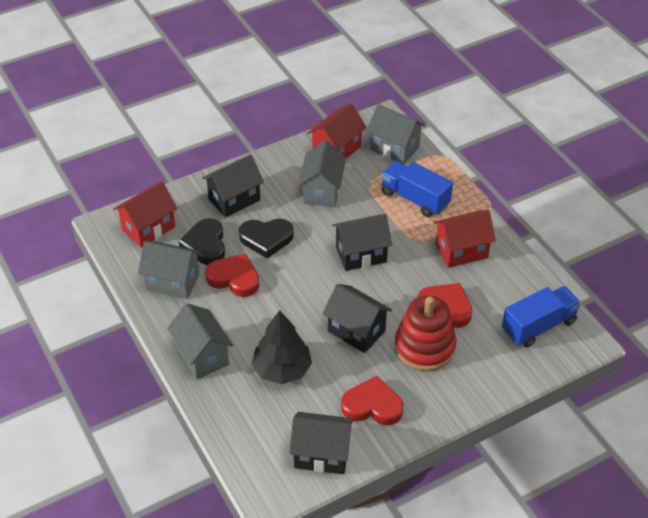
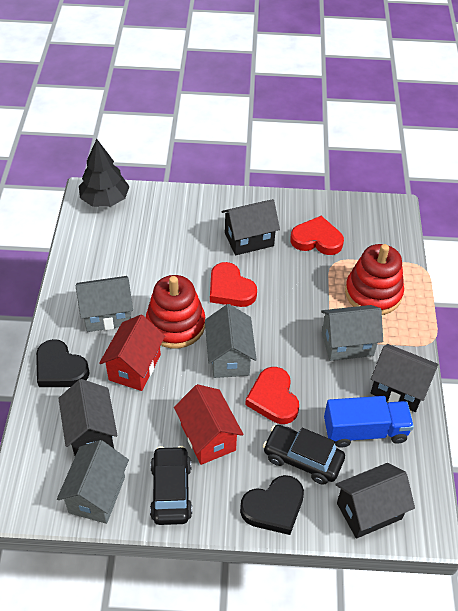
black car: none = 0 -> [150,446,192,525] [263,425,345,485] = 2
blue truck: [381,161,453,217] [502,286,581,348] = 2 -> [324,396,414,448] = 1
red house: [113,181,178,248] [307,103,367,159] [433,210,496,268] = 3 -> [99,315,165,391] [174,384,243,465] = 2
red stacking toy: [394,295,457,371] = 1 -> [146,275,205,348] [345,244,404,315] = 2

